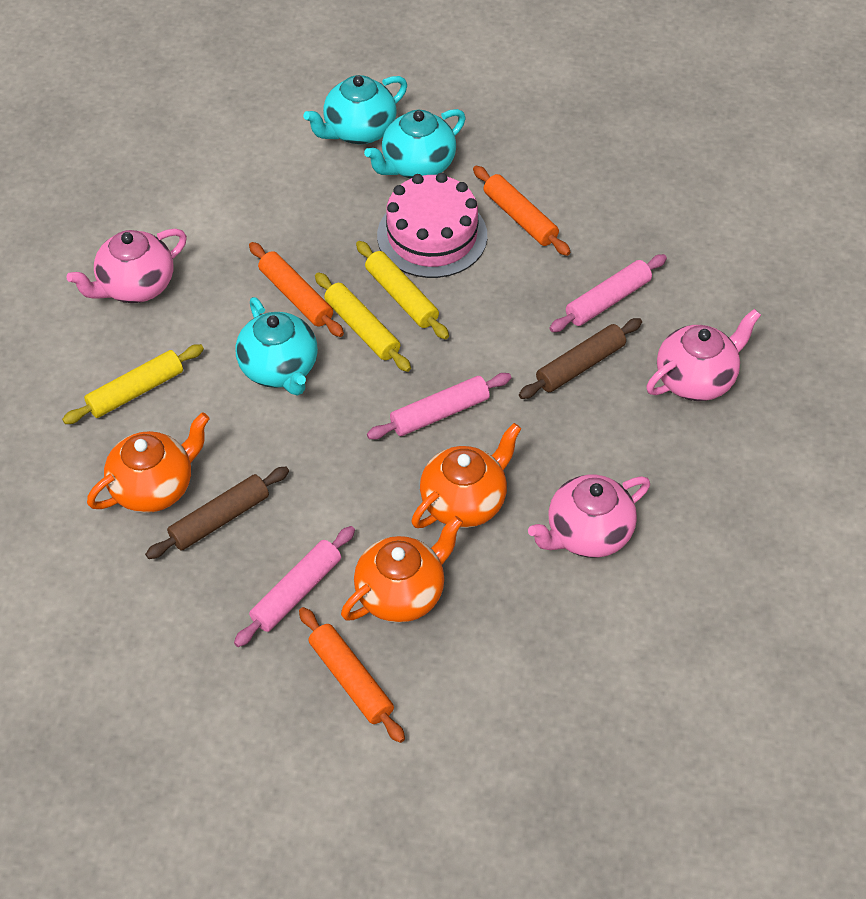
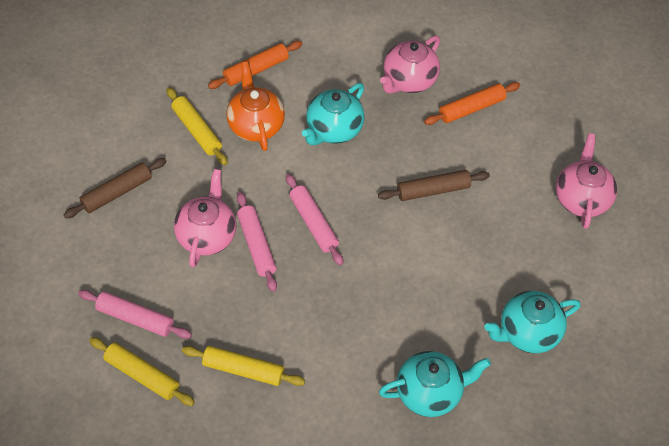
orange rolling pin: [249,242,344,337] [299,607,405,743] [473,166,571,256] = 3 -> [208,41,302,89] [424,82,520,125] = 2
orange teapot: [87,412,210,513] [341,516,463,623] [411,423,522,528] = 3 -> [226,62,285,151] = 1
pink cake: [377,173,487,278] = 1 -> none = 0

